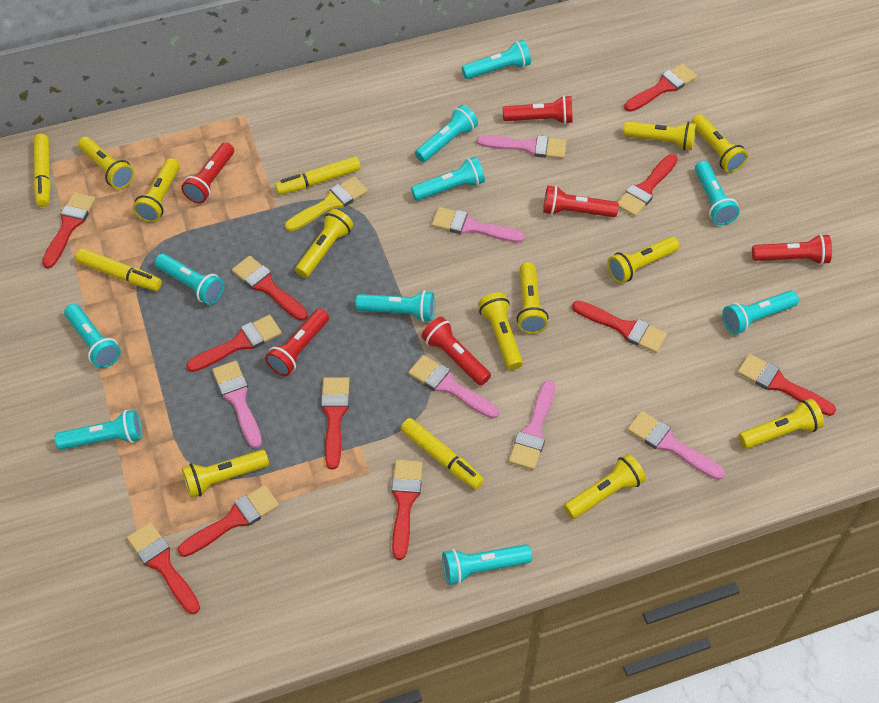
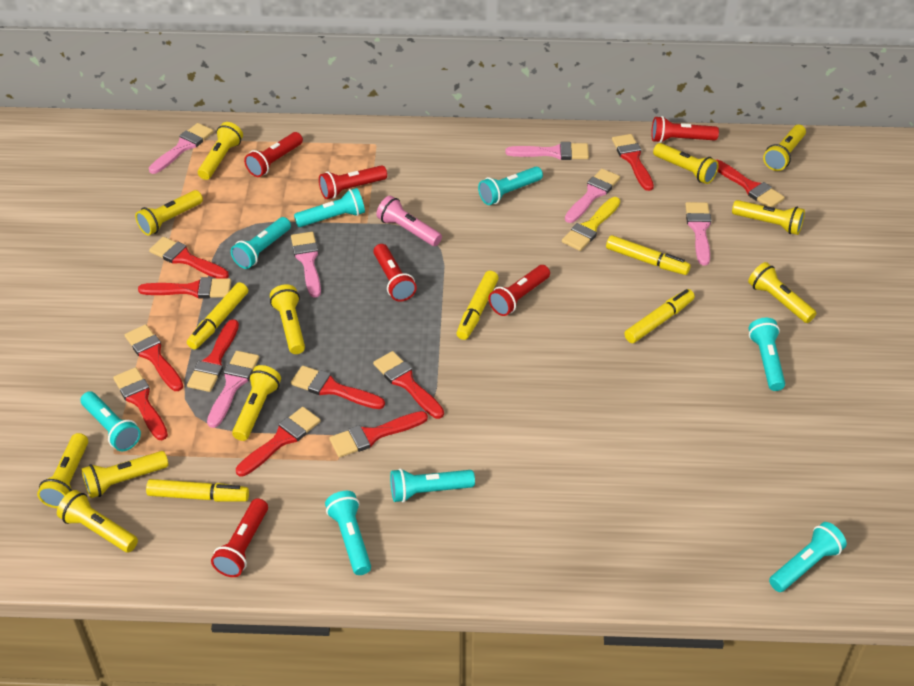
pink flashlight: none = 0 -> [376,196,442,246] = 1
turquoise flashlight: [55,410,142,450] [64,304,121,368] [154,254,224,305] [356,290,435,322] [411,157,485,201] [415,105,478,162] [442,544,532,585] [462,40,531,79] [695,161,740,225] [722,291,799,334] = 10 -> [81,391,141,451] [231,217,291,269] [294,188,365,227] [325,491,371,575] [390,468,475,503] [478,167,543,205] [748,318,785,391] [769,522,847,592] = 8
yellow marker: [34,134,51,207] [76,248,162,291] [275,156,361,195] [401,418,484,490] = 4 -> [146,479,249,502] [187,282,248,349] [456,271,499,340] [606,235,691,275] [624,289,695,343] = 5

